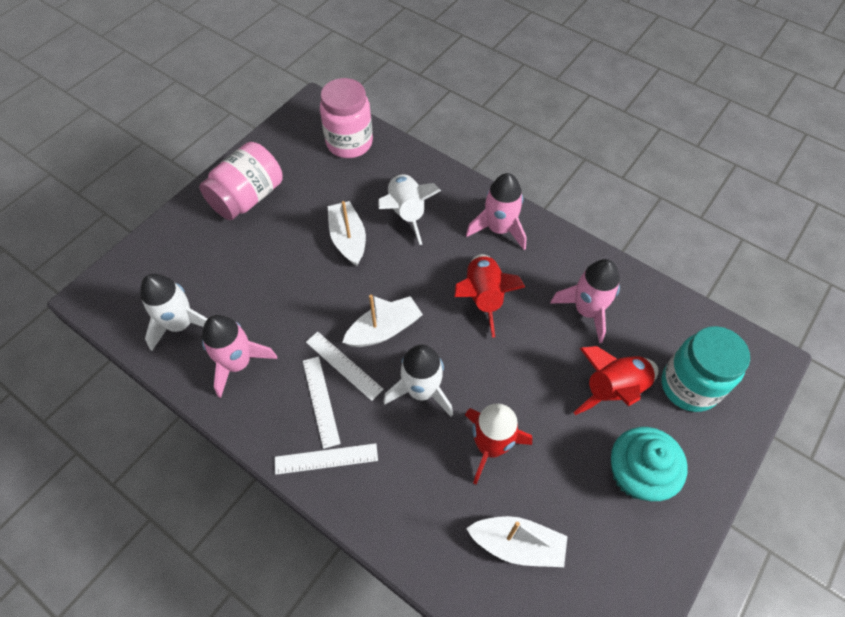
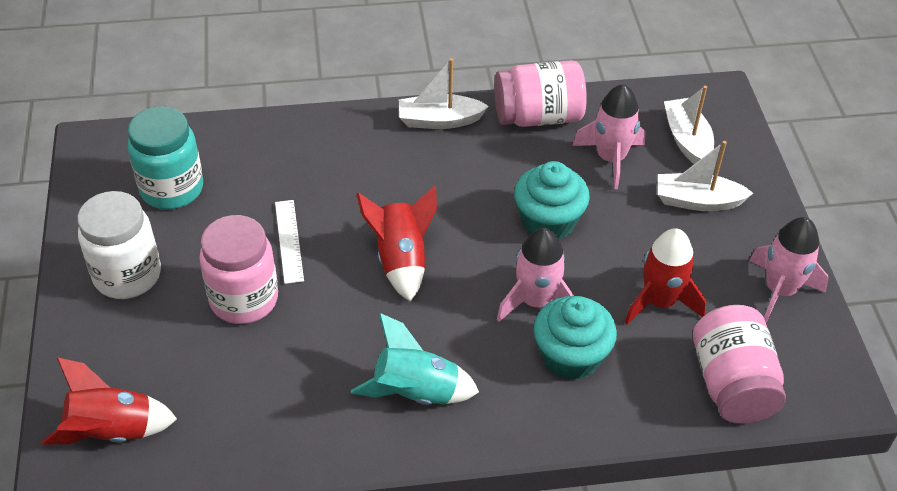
pink jar: [199,142,283,220] [320,78,373,158] = 2 -> [199,215,278,324] [494,60,587,127] [693,305,786,424] = 3
turquoise cupcake: [611,427,688,501] = 1 -> [514,161,590,239] [534,296,617,380] = 2
turquoise rocket: none = 0 -> [351,313,479,405] = 1
white jar: none = 0 -> [77,191,161,299] = 1
white rocket: [140,274,208,351] [378,174,441,245] [383,345,453,417] = 3 -> none = 0
white ruler: [275,443,378,475] [303,356,341,449] [306,332,384,401] = 3 -> [275,200,304,284] = 1

